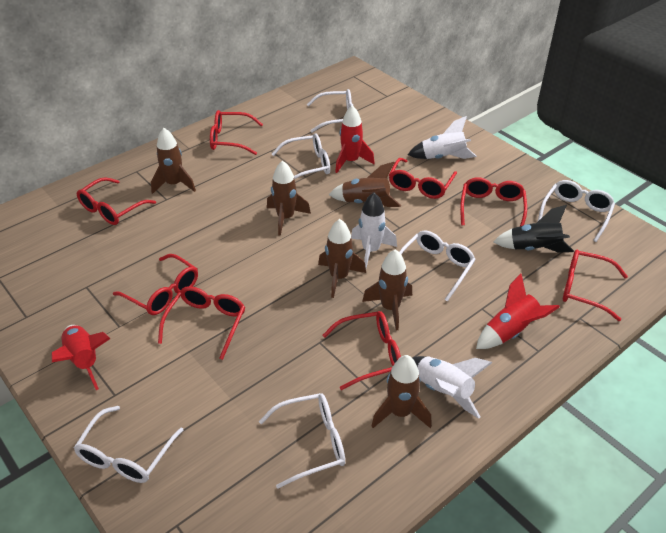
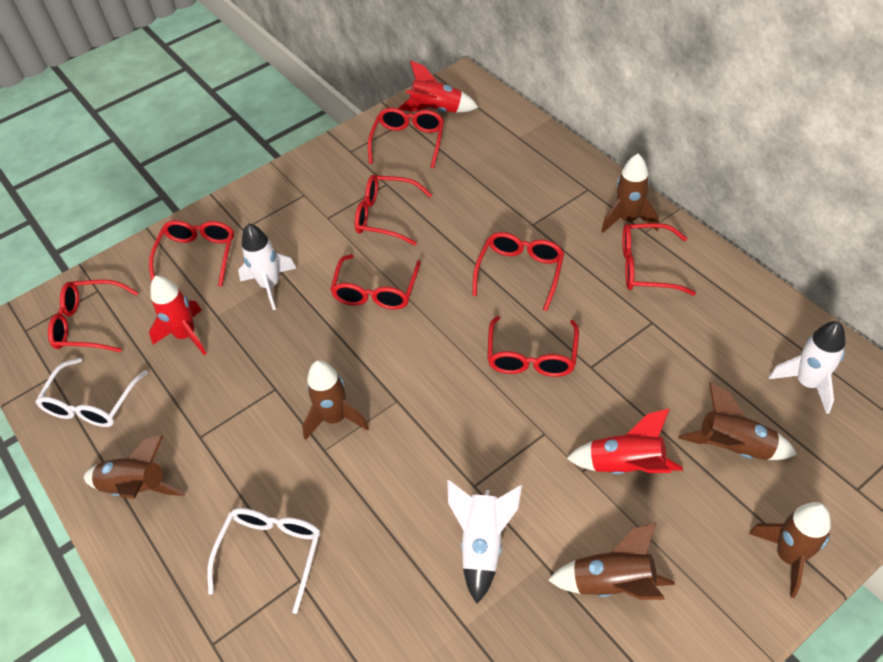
black rocket: [493,205,574,253] = 1 -> none = 0
white glasses: [74,406,183,483] [259,393,345,489] [272,133,330,179] [307,89,353,133] [399,231,476,302] [538,180,615,242] = 6 -> [35,358,148,427] [207,508,320,614] = 2

